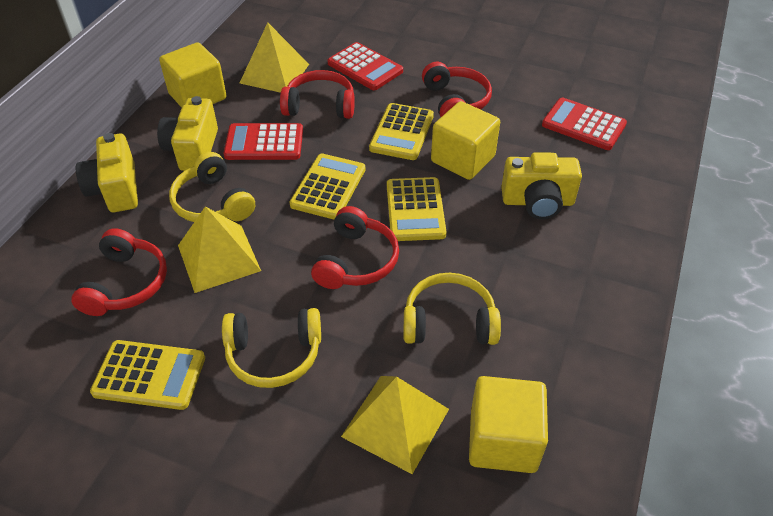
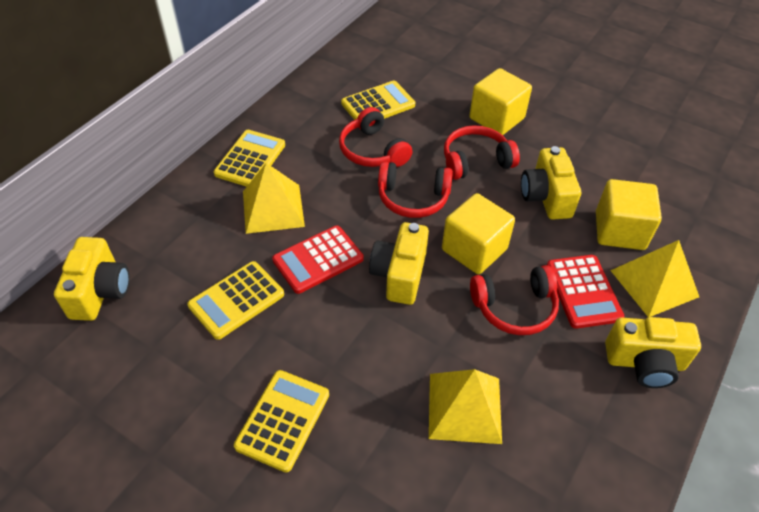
red calculator: [224,123,303,160] [327,42,403,90] [542,98,627,150] = 3 -> [272,225,363,294] [547,255,624,329] = 2
yellow camera: [76,133,138,212] [157,96,218,171] [501,152,582,219] = 3 -> [54,237,130,321] [369,222,429,305] [521,146,581,220] [605,317,701,388] = 4
yellow headphones: [169,152,255,222] [222,308,321,388] [404,273,501,345] = 3 -> none = 0

